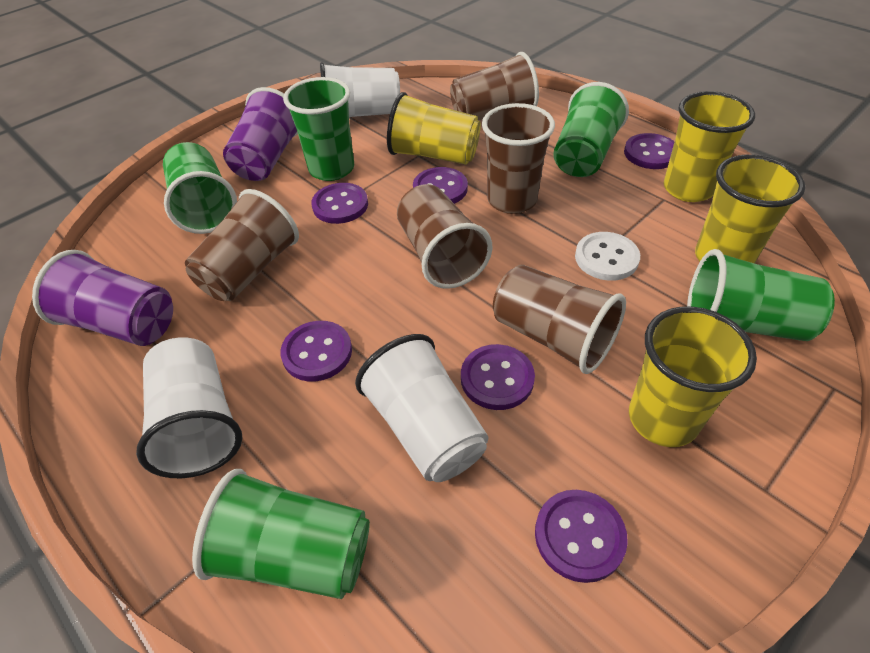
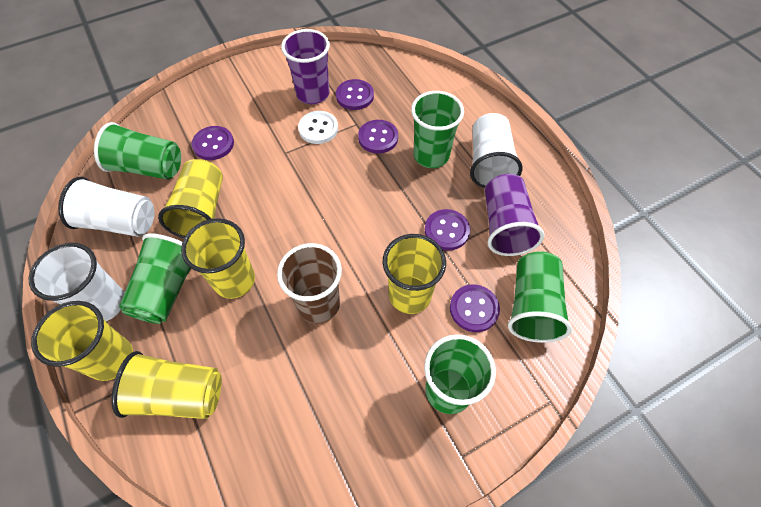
brown cup: [185,189,299,301] [397,184,492,289] [450,52,539,121] [482,103,555,214] [493,265,626,374] = 5 -> [277,243,342,324] = 1
purple button: [280,321,352,382] [311,183,368,224] [413,167,468,204] [461,344,535,410] [535,490,628,583] [624,133,675,169] = 6 -> [192,126,234,160] [336,79,374,110] [358,120,398,154] [425,209,470,251] [450,285,500,332] = 5
yellow cup: [387,92,481,165] [629,306,757,447] [664,91,755,202] [695,154,805,264] = 4 -> [31,301,133,381] [111,351,222,419] [158,159,223,238] [181,218,255,299] [383,234,446,314] = 5

